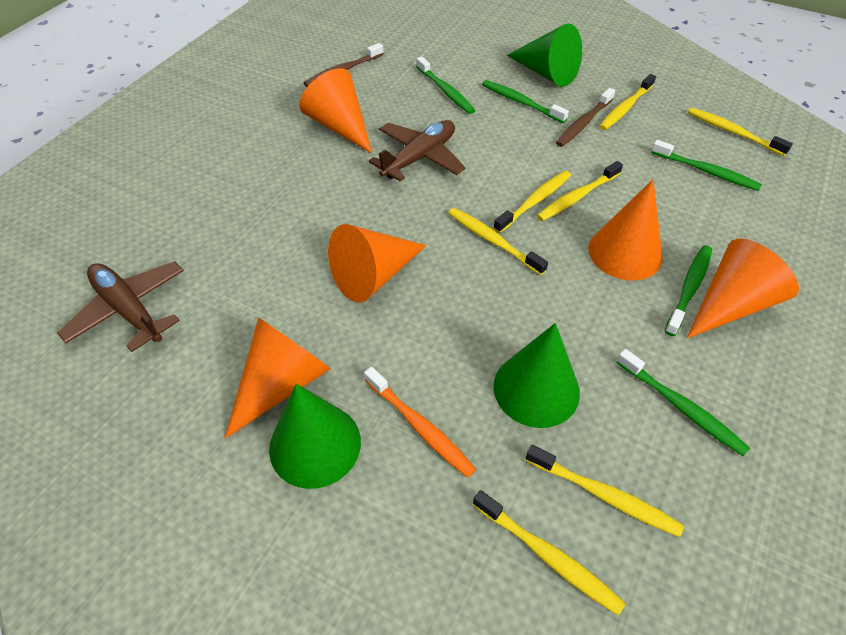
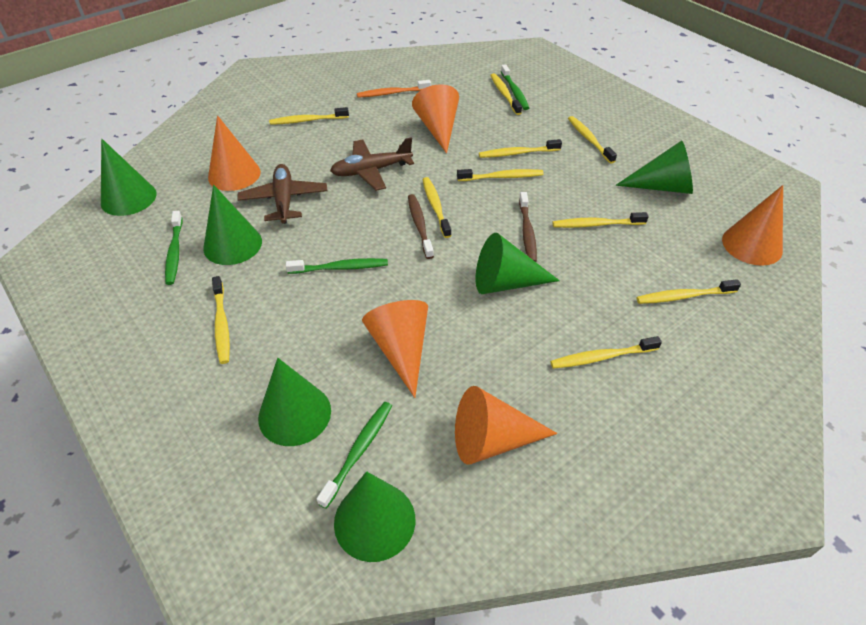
green cone: [269,384,361,489] [493,323,580,428] [507,24,582,87] = 3 -> [101,139,157,216] [203,185,262,265] [258,358,331,446] [334,471,415,562] [476,233,560,294] [615,141,693,194] = 6
green toothbrush: [416,56,475,114] [482,80,569,123] [616,349,750,456] [651,140,762,191] [665,245,712,336] = 5 -> [165,211,183,285] [286,258,388,274] [317,402,392,509] [501,64,529,110] = 4
yellow toothbrush: [449,208,548,275] [473,490,626,616] [493,171,571,233] [525,445,684,537] [537,161,623,221] [599,74,656,130] [688,108,793,156] = 7 -> [212,276,230,364] [269,107,349,125] [422,177,452,238] [457,169,544,181] [479,139,562,158] [490,73,522,115] [550,336,662,369] [553,212,648,228] [568,116,617,164] [636,279,741,304] = 10

